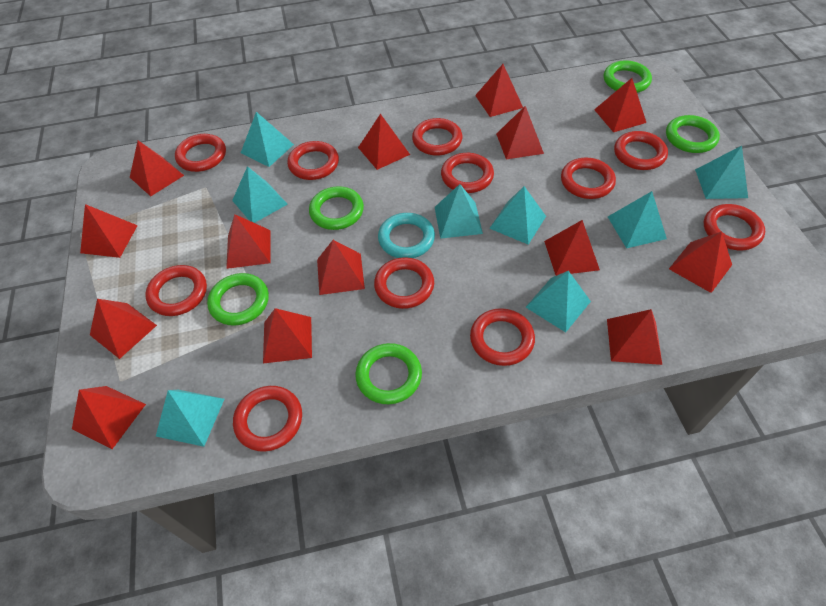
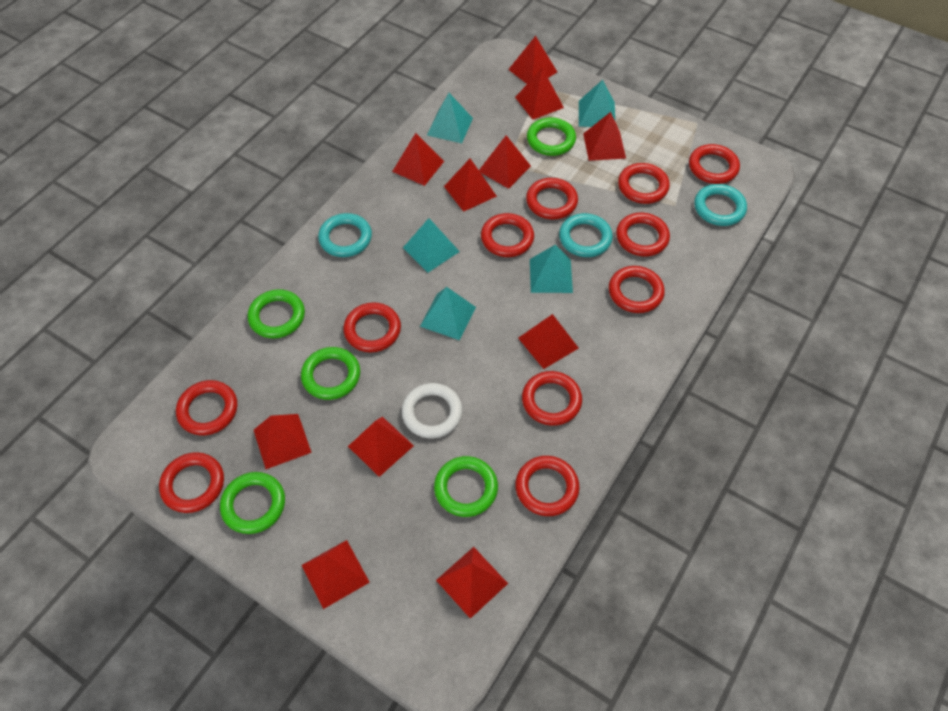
red pyramid: [72,386,146,449] [80,204,138,258] [90,299,157,359] [130,140,184,196] [226,214,271,269] [263,308,312,363] [317,240,365,295] [358,114,410,170] [475,64,523,117] [496,106,544,159] [544,220,600,276] [594,78,646,132] [607,309,662,365] [669,231,732,293] = 14 -> [254,414,312,469] [301,540,370,609] [348,417,414,477] [392,133,444,186] [436,547,508,619] [444,159,497,212] [479,135,531,189] [508,36,557,84] [515,68,564,120] [518,314,579,369] [583,112,626,161] = 11
turquoise pyramid: [156,390,224,447] [232,166,288,223] [241,112,294,167] [435,184,483,239] [489,186,546,245] [526,271,591,332] [608,191,667,248] [695,146,748,199] = 8 -> [403,218,460,272] [420,287,476,340] [427,93,473,143] [530,245,573,293] [579,80,615,127] = 5
turquoise ring: [378,213,435,258] = 1 -> [318,213,372,257] [559,213,613,257] [694,184,747,226] = 3
white ring: none = 0 -> [402,383,462,438] = 1

